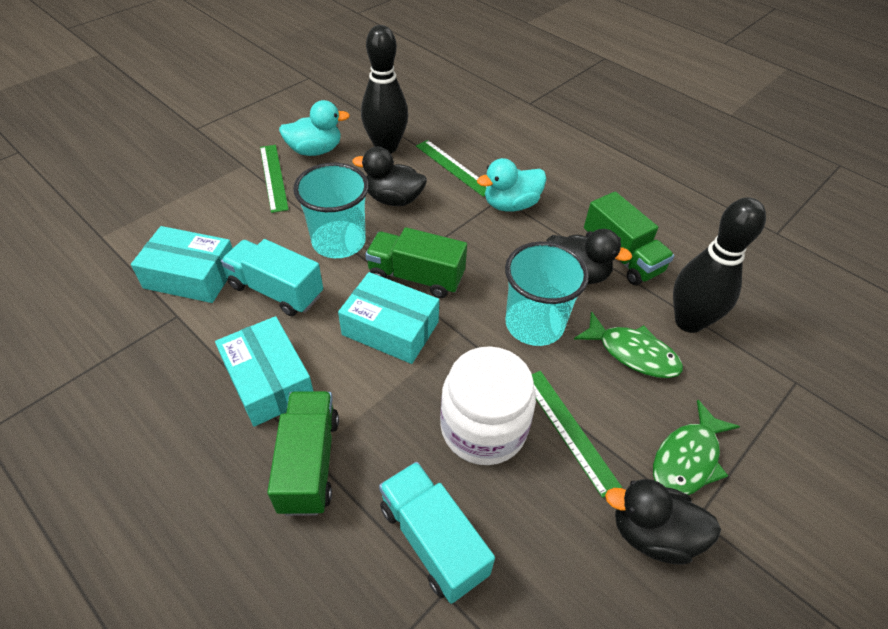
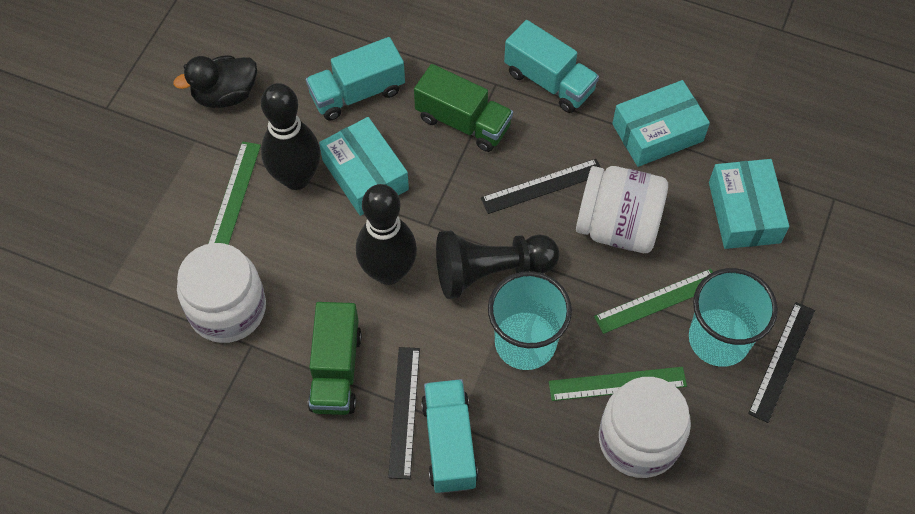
black duck: [352,147,427,206] [546,229,632,284] [605,479,721,565] = 3 -> [173,55,257,108] = 1
black pawn: none = 0 -> [436,230,559,299] = 1
black ruler: none = 0 -> [388,347,420,479] [481,159,601,214] [748,302,815,423] = 3
green fish: [574,311,683,378] [653,400,740,495] = 2 -> none = 0
green truck: [267,391,339,516] [365,227,467,298] [584,192,674,285] = 3 -> [308,302,362,415] [414,64,513,152] = 2
turquoise duck: [279,100,350,156] [477,158,546,212] = 2 -> none = 0
turquoise truck: [221,239,323,316] [379,462,495,604] = 2 -> [306,37,405,120] [421,379,478,493] [504,20,599,113] = 3
white jar: [440,346,536,465] = 1 -> [177,243,266,343] [576,166,668,253] [599,377,691,478] = 3

